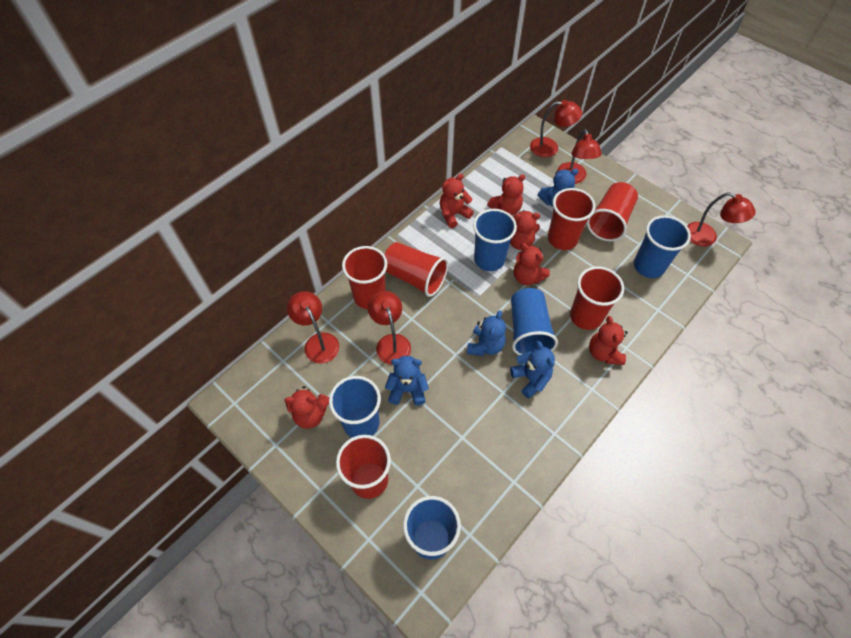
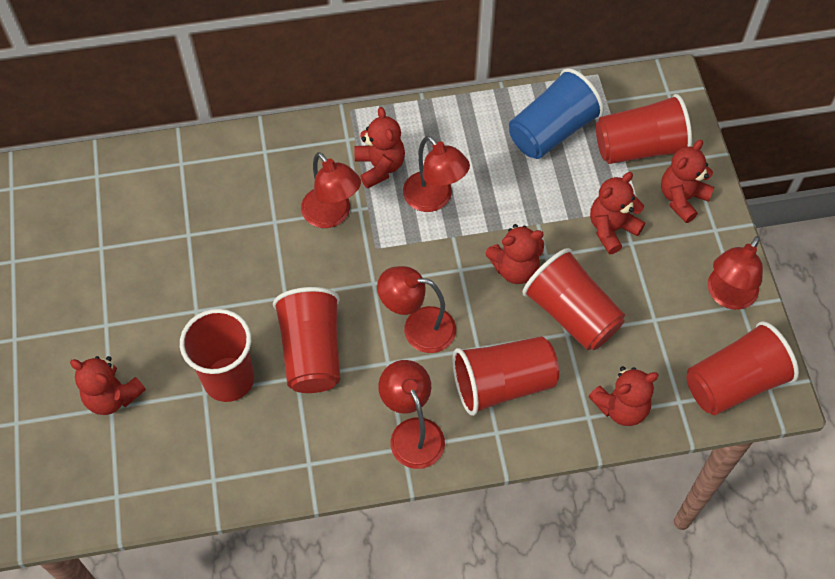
blue cup: [329,376,381,438] [403,496,461,560] [473,209,517,271] [511,288,558,355] [634,215,691,278] = 5 -> [509,68,604,159] = 1
blue teddy bear: [385,356,429,405] [467,310,506,356] [510,341,555,399] [537,169,578,207] = 4 -> none = 0

